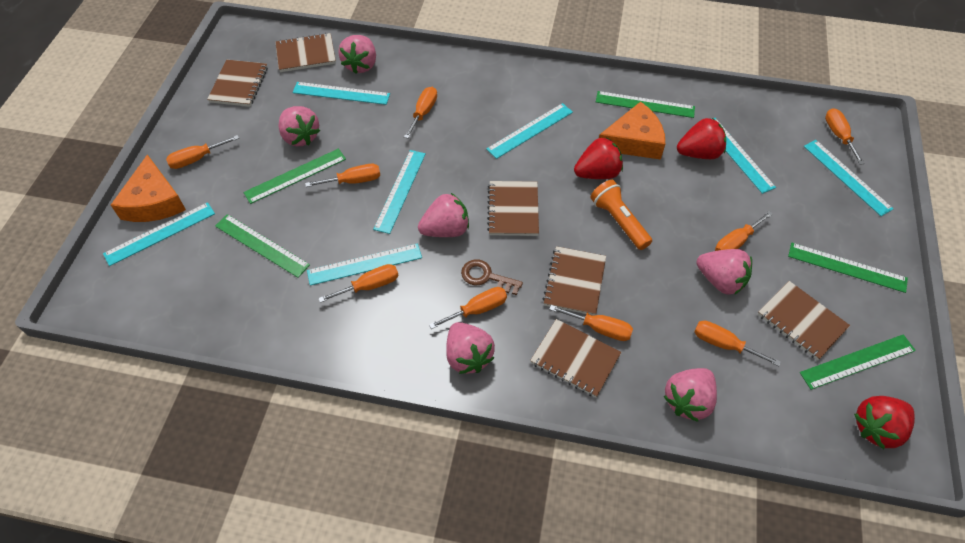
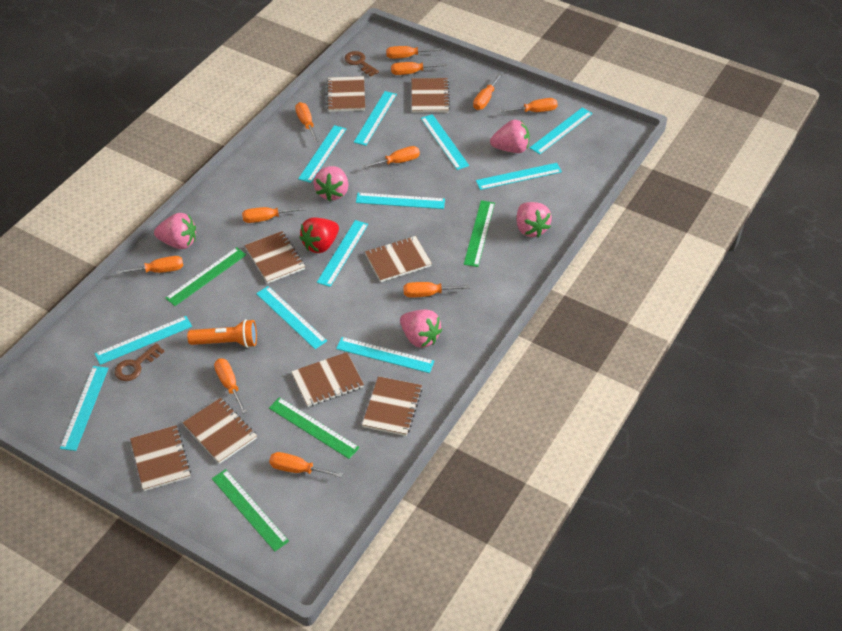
brown key: [461,259,523,295] = 1 -> [114,343,165,381] [345,51,379,77] = 2
brown notebook: [207,60,268,107] [276,33,336,72] [487,181,539,236] [530,319,622,397] [543,246,606,315] [758,281,850,360] = 6 -> [130,425,191,491] [183,398,257,464] [245,231,305,284] [291,352,364,407] [327,76,365,112] [362,376,423,436] [365,236,432,282] [411,78,450,113] = 8
green ruler: [215,214,310,278] [243,149,346,204] [596,91,695,118] [788,243,908,293] [800,334,916,390] = 5 -> [165,247,246,306] [212,469,289,552] [269,397,360,459] [464,200,495,267] = 4
orange cheese: [111,154,186,222] [599,102,665,160] = 2 -> none = 0
orange screwdriver: [166,135,239,169] [305,164,380,187] [318,264,399,303] [404,87,437,138] [429,287,507,329] [549,305,633,341] [694,321,781,366] [715,211,773,251] [825,108,865,165] = 9 -> [116,256,183,274] [214,359,247,414] [242,207,306,223] [269,452,343,478] [295,102,319,142] [362,146,420,169] [386,46,442,59] [391,62,447,75] [403,282,470,298] [473,73,502,110] [500,98,558,113] = 11
pink strawberry: [279,106,320,146] [338,35,376,74] [418,193,469,237] [446,322,495,374] [663,368,717,422] [696,249,752,295] = 6 -> [154,213,196,249] [313,166,348,202] [400,309,442,348] [490,119,530,153] [517,202,552,237] = 5
red strawberry: [574,137,623,179] [677,118,726,159] [854,396,915,449] = 3 -> [299,217,339,253] = 1
turquoise ruler: [103,202,215,266] [293,82,390,105] [307,243,422,286] [373,150,426,234] [486,103,573,159] [713,118,776,194] [804,140,893,216] = 7 -> [60,366,109,451] [95,316,192,365] [256,286,327,349] [298,125,346,183] [317,220,368,287] [336,337,435,373] [354,91,397,146] [356,193,445,209] [421,114,469,170] [476,163,562,190] [530,107,593,154] = 11

